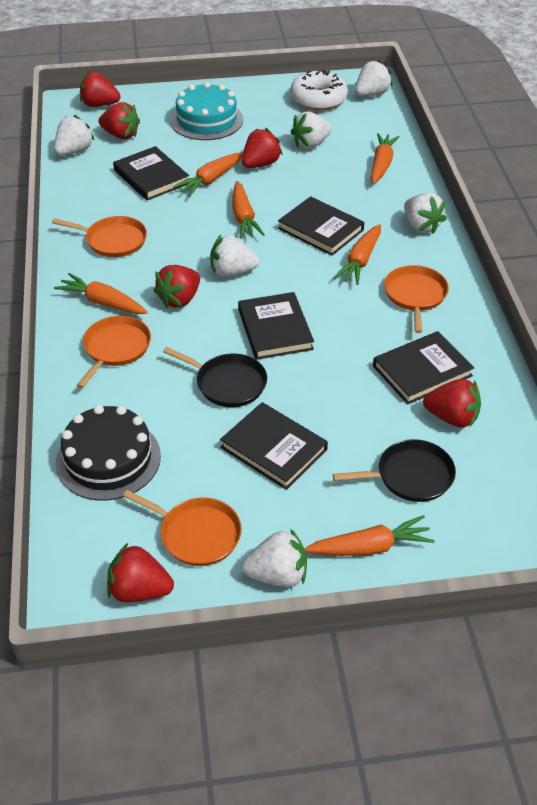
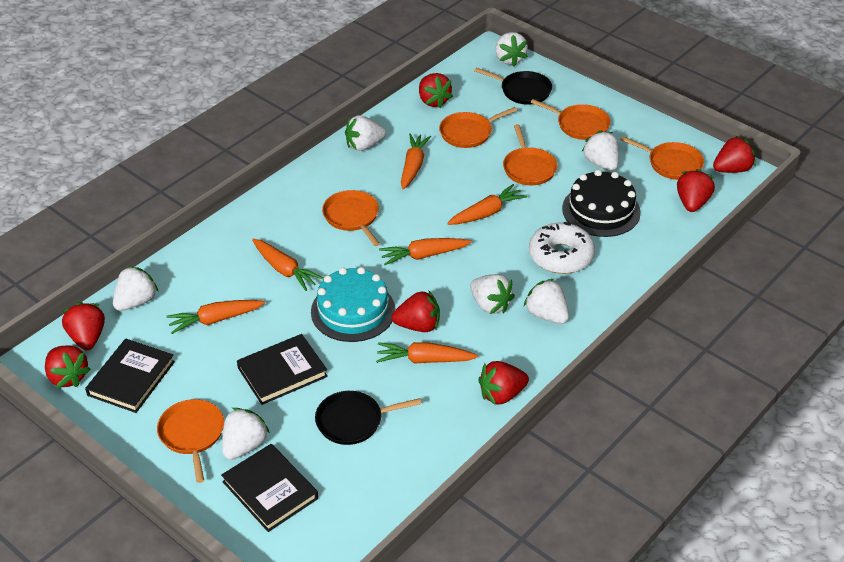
black book: [113,146,189,200] [220,402,328,490] [238,292,314,360] [278,196,364,256] [373,331,474,404] = 5 -> [85,339,175,413] [221,444,318,532] [237,334,328,405] = 3
orange pan: [52,216,147,257] [76,316,151,388] [123,490,242,566] [384,265,449,333] = 4 -> [157,399,224,483] [322,190,380,246] [439,107,517,148] [503,124,557,185] [531,99,611,140] [620,136,704,180] = 6
red strawberry: [80,72,120,107] [99,102,140,139] [107,542,174,602] [153,265,200,308] [242,128,283,168] [423,379,481,428] = 6 -> [45,345,91,388] [62,302,105,350] [392,290,440,332] [419,73,453,108] [478,361,529,405] [677,169,715,212] [713,136,756,173] = 7
white strawberry: [54,115,94,156] [210,235,259,277] [242,528,307,587] [291,111,332,149] [355,60,392,96] [404,193,446,234] = 6 -> [113,266,159,311] [222,408,270,460] [345,115,386,151] [470,274,515,314] [495,32,528,66] [524,279,569,324] [582,130,619,171] = 7

